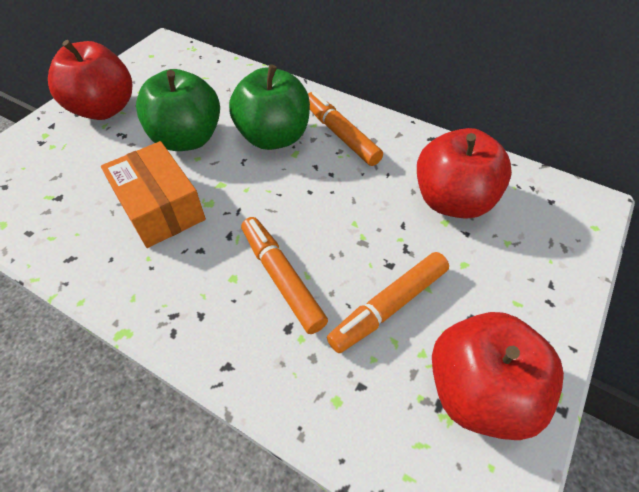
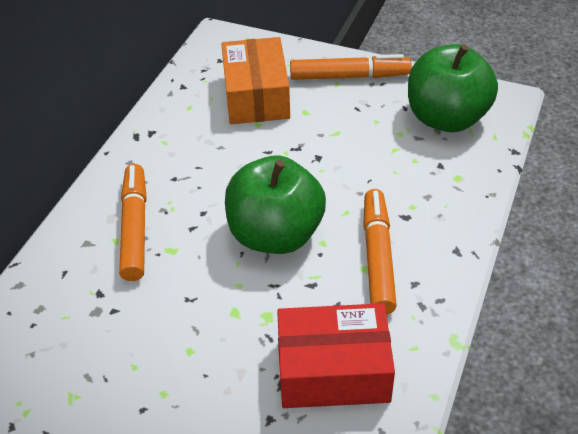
red apple: [48,40,132,120] [417,128,512,218] [432,312,564,440] = 3 -> none = 0
red box: none = 0 -> [277,303,395,408] = 1

